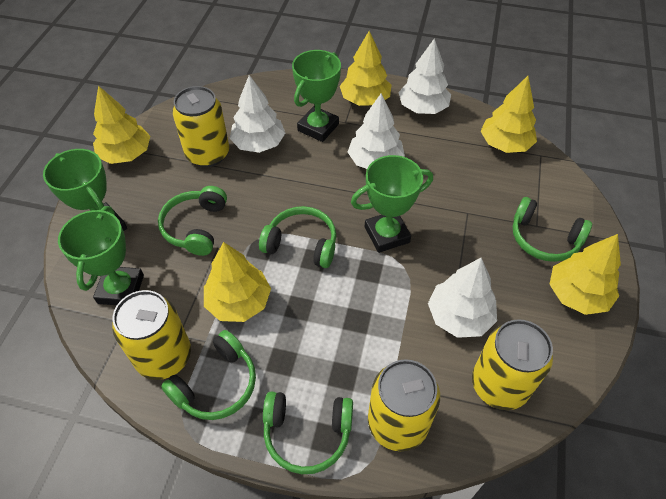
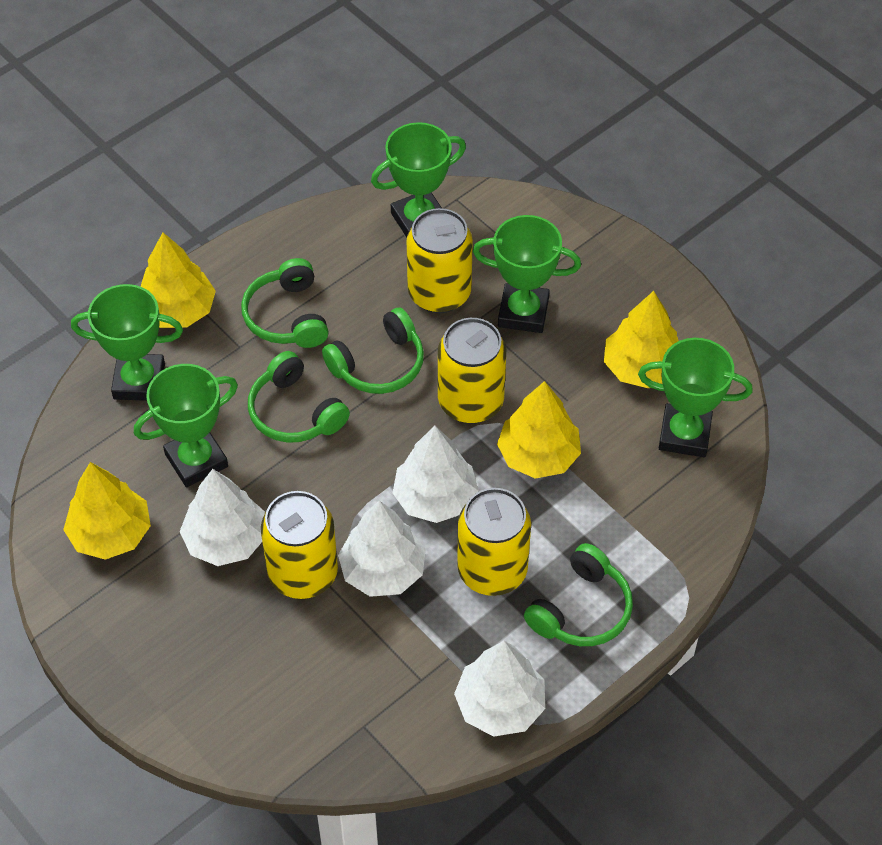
green headphones: [158,186,227,256] [161,330,256,420] [259,206,336,268] [263,392,353,474] [513,197,592,262] = 5 -> [241,258,328,348] [248,351,350,443] [322,307,424,394] [524,543,633,646] = 4
green trophy: [43,149,127,231] [58,206,144,305] [292,50,341,142] [351,155,433,253] = 4 -> [71,284,183,401] [134,364,238,487] [371,122,466,237] [473,215,581,333] [638,338,753,457] = 5
yellow tree: [93,86,150,164] [204,242,271,322] [340,31,391,106] [481,76,537,153] [549,234,621,315] = 5 -> [63,462,151,560] [140,232,216,328] [497,381,581,479] [604,291,679,388] = 4

